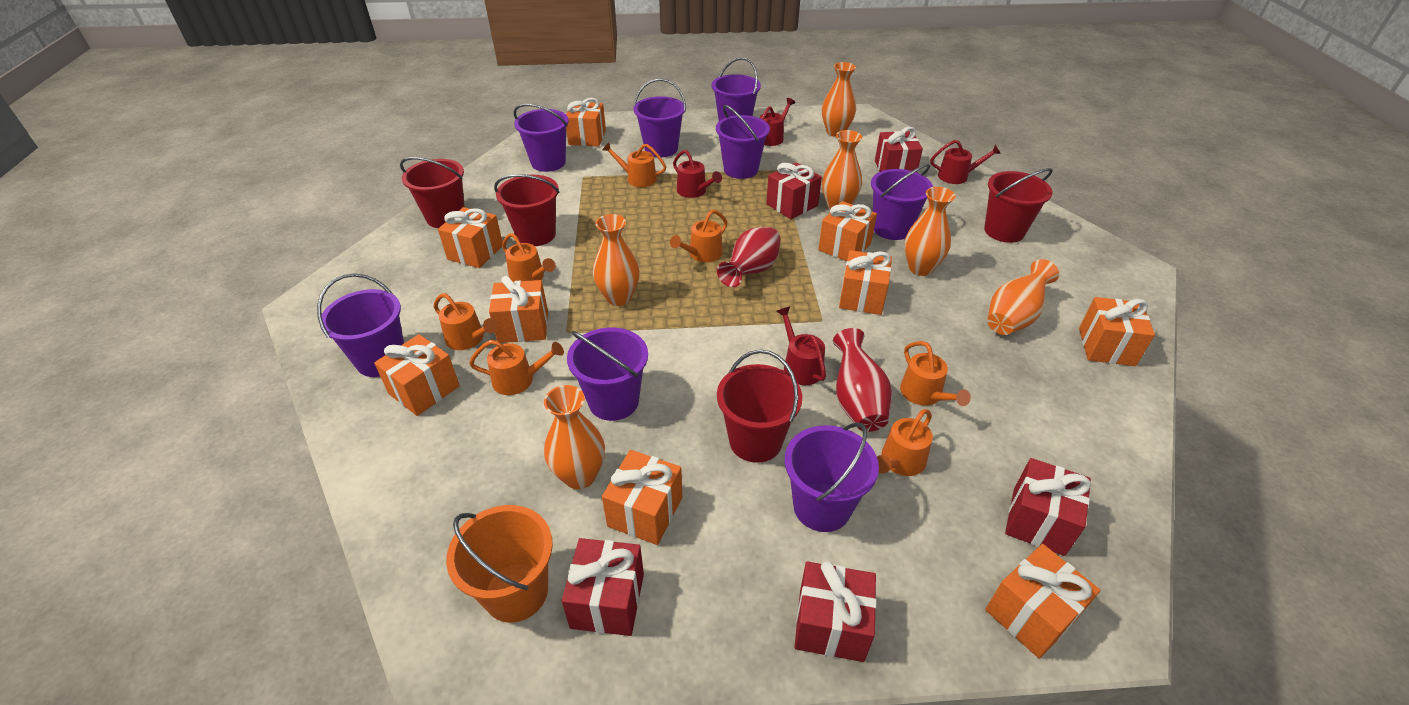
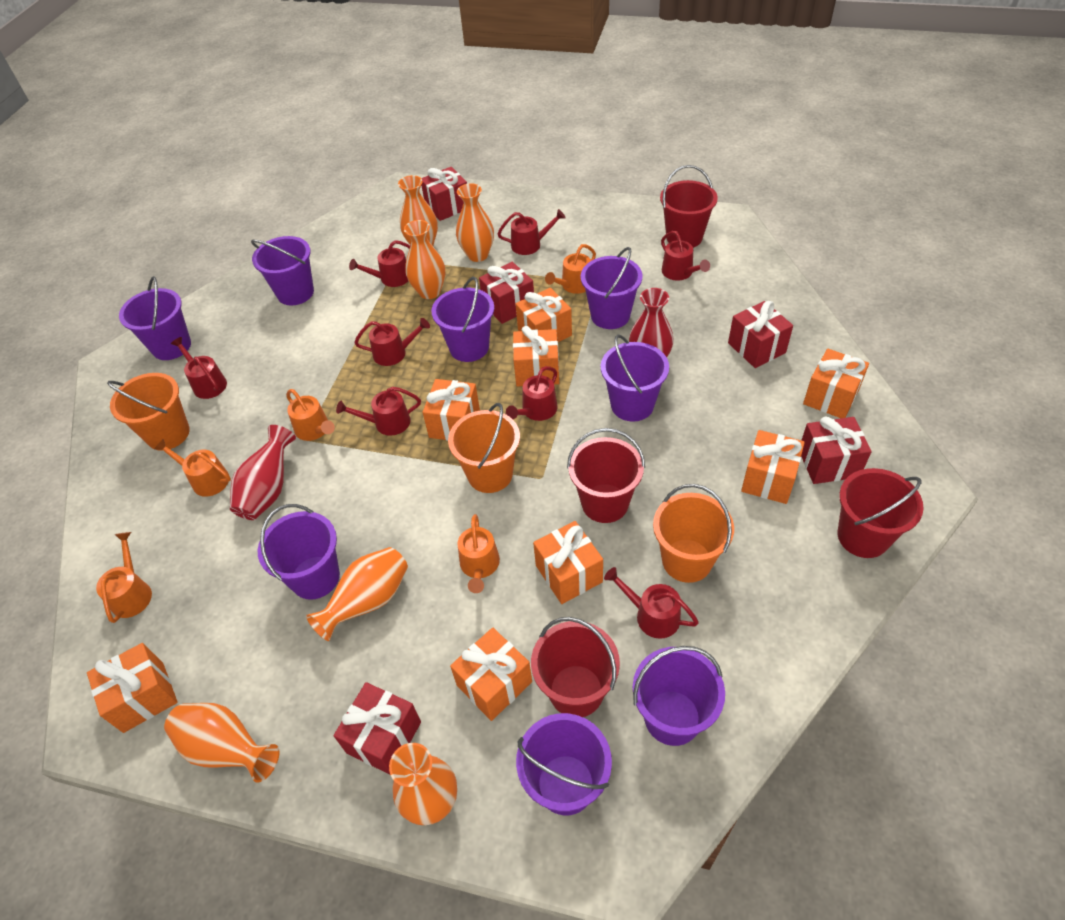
orange bucket: [446,505,553,623] = 1 -> [107,373,190,451] [448,403,520,493] [653,484,734,583] = 3
orange gift: [374,334,460,416] [438,207,503,268] [489,276,548,343] [566,98,606,147] [602,450,682,545] [818,201,877,261] [839,250,892,315] [985,544,1100,659] [1079,297,1155,366] = 9 -> [87,643,178,733] [423,379,480,441] [450,627,532,721] [513,326,559,387] [515,288,572,342] [533,521,603,604] [741,430,805,504] [803,349,869,418] = 8
orange watering can: [434,293,498,350] [469,340,564,395] [502,233,556,282] [602,142,666,187] [670,210,728,262] [877,409,933,476] [900,341,971,406] = 7 -> [96,532,152,623] [154,439,231,497] [286,389,335,441] [458,514,500,593] [545,244,596,294] = 5
red watering can: [673,150,722,198] [760,98,796,146] [776,307,826,385] [930,140,1001,184] = 4 -> [171,337,227,399] [336,387,421,436] [349,240,410,287] [354,318,430,366] [497,209,565,255] [506,366,557,421] [604,567,699,639] [661,231,710,281] = 8

